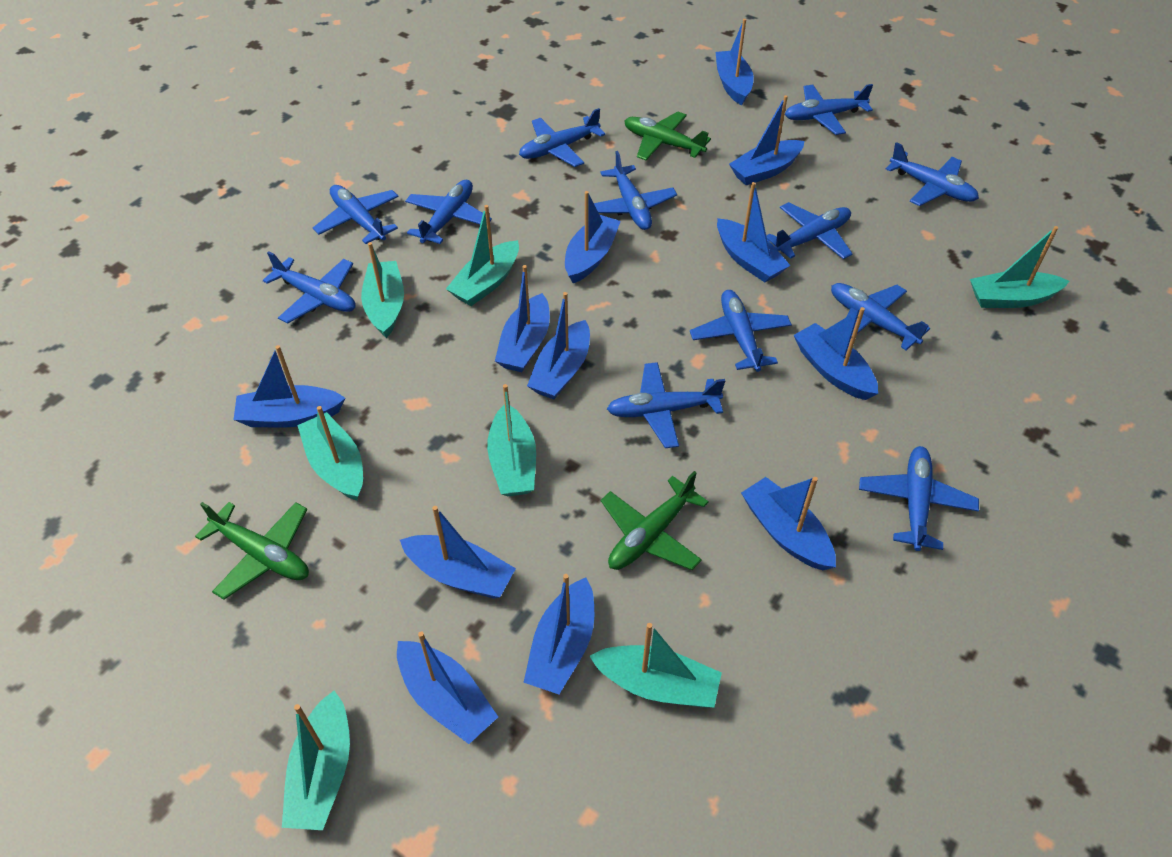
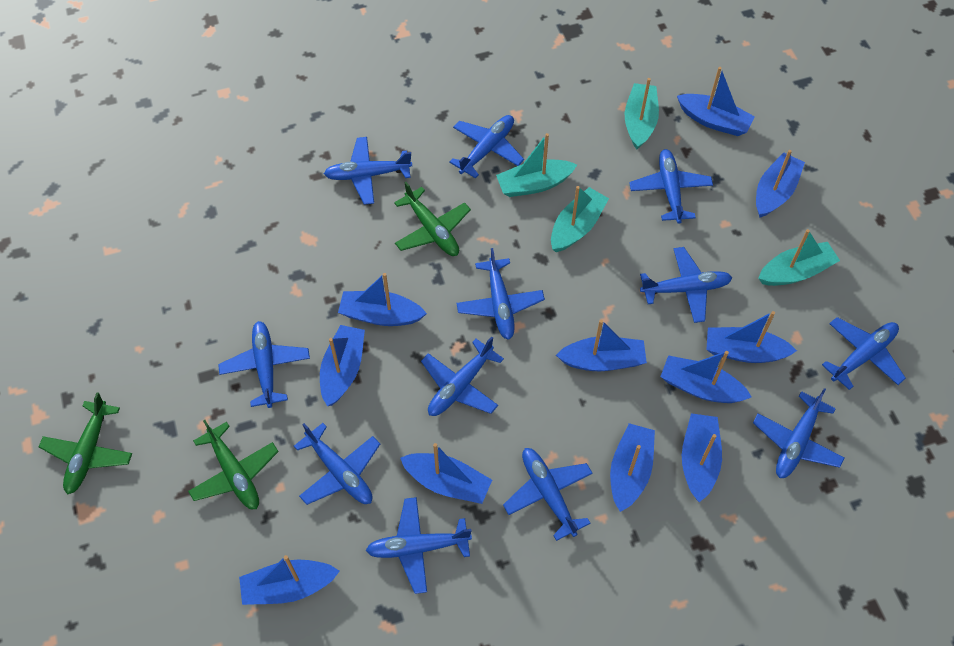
blue boat: [233,345,346,427] [397,631,498,744] [400,506,516,599] [495,265,550,372] [523,574,594,694] [527,292,590,399] [565,191,621,283] [716,19,754,105] [717,182,791,282] [729,95,804,185] [741,477,836,570] [794,307,878,400] = 12 -> [239,555,340,605] [320,325,365,406] [338,273,427,326] [400,443,492,504] [556,320,647,371] [610,423,655,512] [660,351,752,403] [677,67,755,136] [682,413,722,502] [706,311,797,363] [756,150,805,218] = 11
turquoise boat: [282,690,350,830] [297,406,363,501] [361,242,404,338] [446,205,519,306] [487,384,536,496] [590,623,722,708] [970,226,1069,308] = 7 -> [496,133,577,197] [551,186,609,252] [625,78,659,150] [758,229,840,286] = 4

